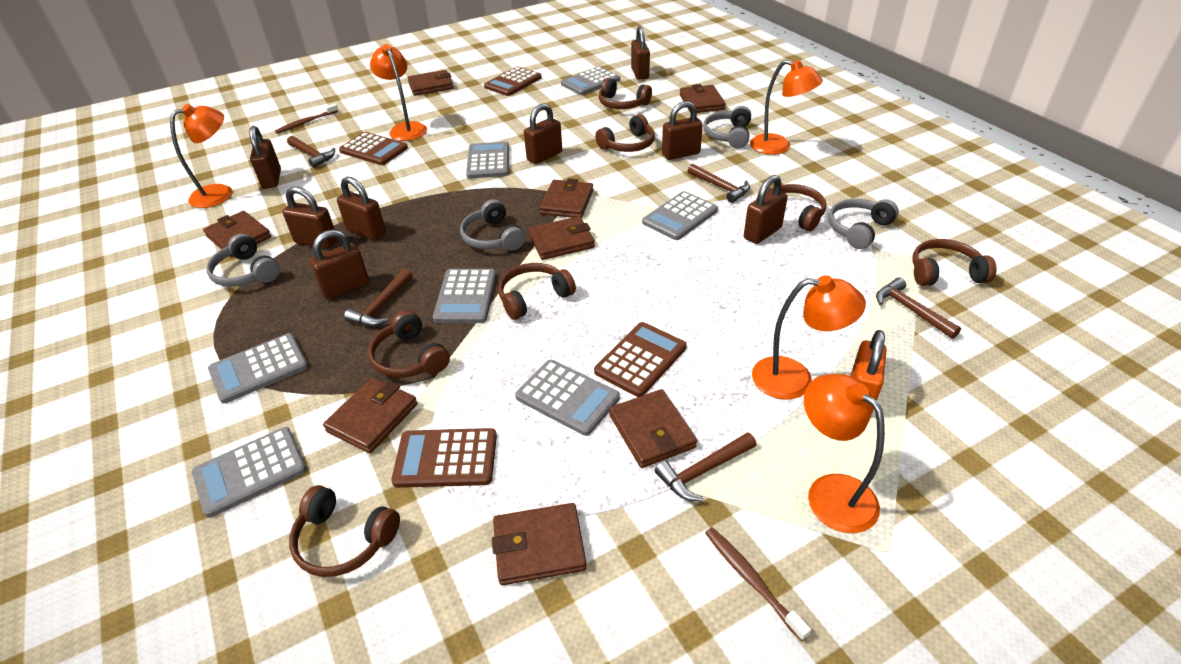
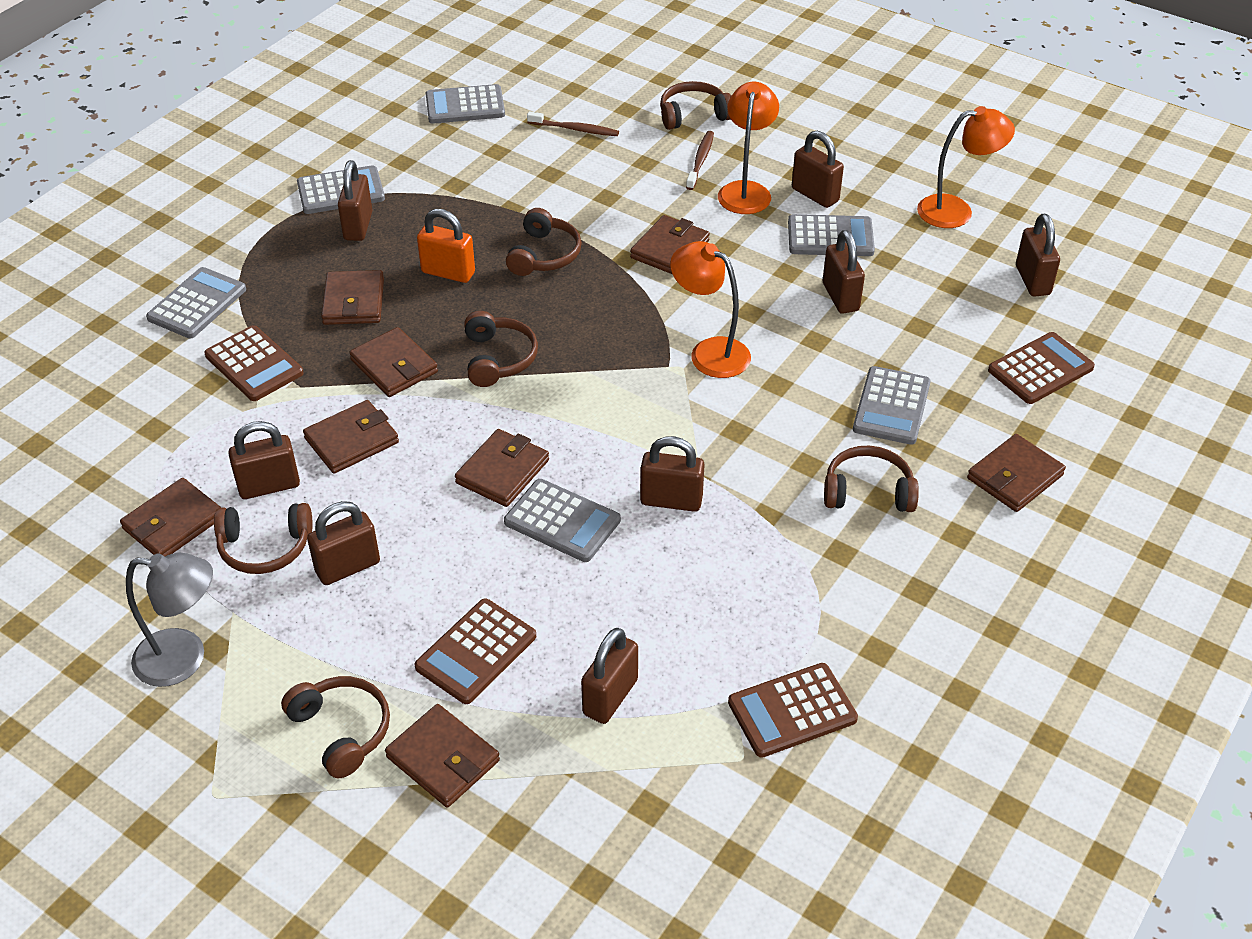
brown hammer: [287,136,335,168] [344,269,412,326] [655,432,756,501] [688,164,750,203] [876,277,961,339] = 5 -> none = 0
brown headphones: [289,485,400,577] [368,310,450,378] [498,263,576,320] [595,114,655,152] [599,78,652,109] [756,184,826,231] [912,239,997,286] = 7 -> [214,503,312,574] [281,676,390,778] [464,311,538,387] [506,208,582,276] [660,81,731,130] [824,446,919,512] = 6
grey calculator: [192,427,307,518] [208,333,308,404] [433,269,496,323] [466,142,509,179] [515,360,620,436] [561,66,620,95] [642,191,718,240] = 7 -> [146,267,246,339] [297,165,385,214] [426,84,505,124] [504,479,621,562] [788,214,875,256] [853,366,931,445] = 6
grey headphones: [207,234,280,287] [460,199,525,250] [703,106,751,148] [828,199,899,249] = 4 -> none = 0
grey lamp: none = 0 -> [126,553,213,687] = 1
orange lamp: [170,104,233,208] [370,44,427,141] [750,60,823,155] [752,275,866,400] [804,374,885,533] = 5 -> [670,241,751,378] [718,82,779,214] [917,106,1015,228] = 3

